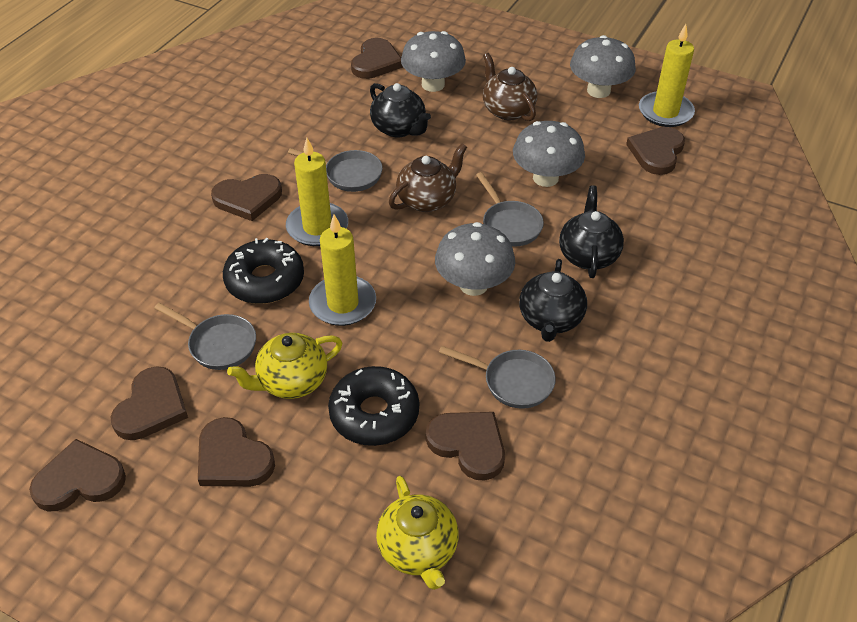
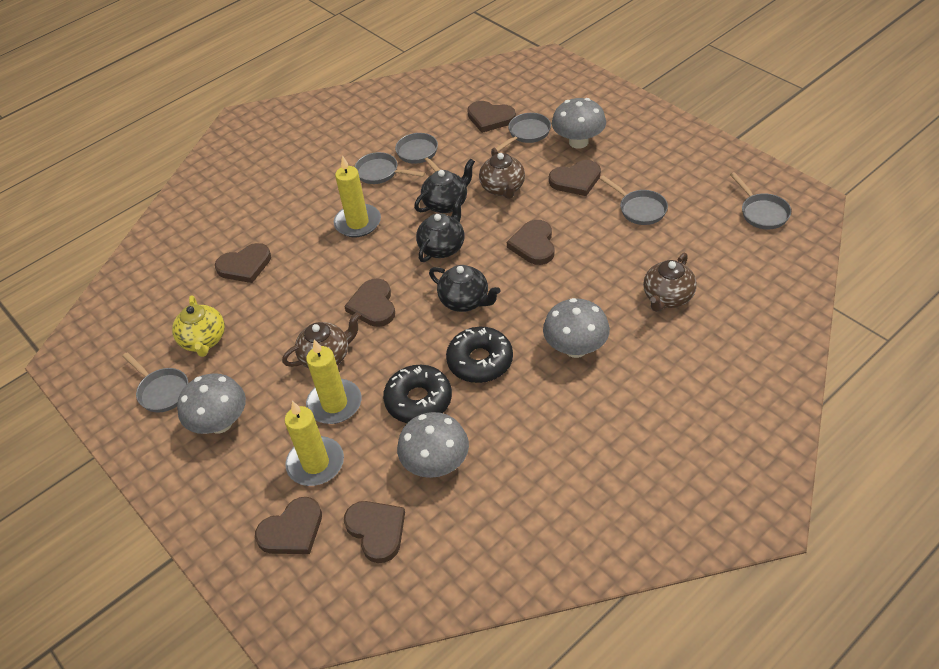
brown teapot: [389,143,467,212] [483,53,537,121] = 2 -> [282,312,361,369] [479,148,525,199] [643,253,697,312] = 3
grey pan: [154,303,256,370] [288,148,383,192] [439,346,556,409] [476,172,544,246] = 4 -> [122,352,188,412] [355,152,425,184] [395,133,440,172] [496,113,551,152] [600,175,668,225] [730,172,791,229] = 6
yellow teapot: [227,333,342,399] [376,476,459,590] = 2 -> [172,295,225,357] = 1

